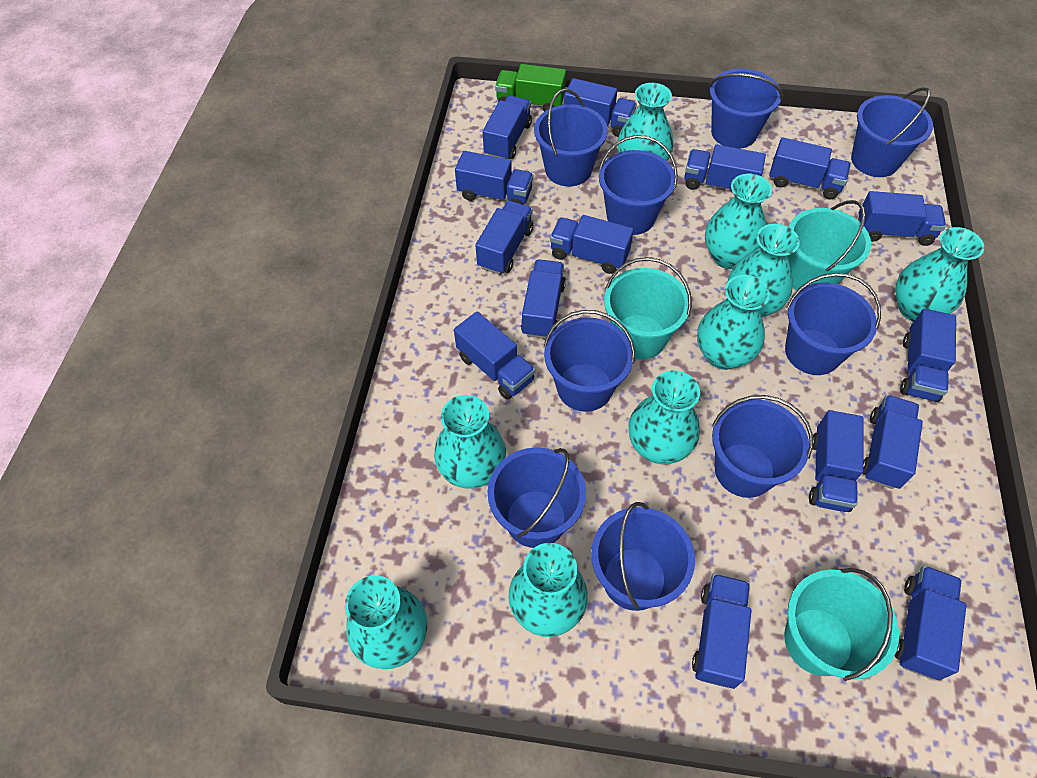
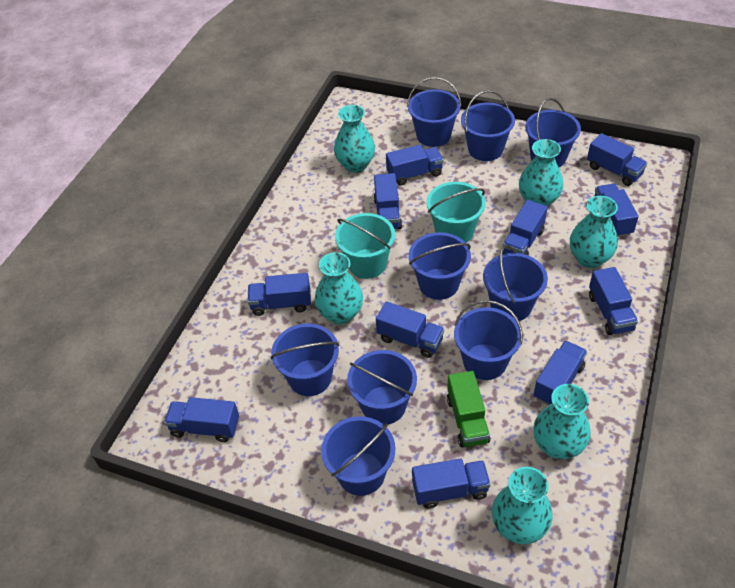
blue truck: [454,312,535,400] [455,151,533,205] [475,201,533,275] [483,96,532,159] [521,259,566,339] [550,215,634,274] [564,78,637,137] [684,145,766,190] [692,574,751,689] [769,137,851,199] [809,410,864,512] [858,191,946,246] [862,395,923,489] [895,566,966,680] [900,309,956,402] = 15 -> [164,397,239,442] [248,273,311,316] [374,173,402,229] [376,301,444,358] [386,145,443,186] [412,458,491,509] [503,200,548,256] [534,341,587,405] [587,133,647,186] [589,267,638,335] [595,184,639,237] = 11
turquoise bucket: [604,257,692,360] [784,568,899,681] [788,200,871,291] = 3 -> [335,213,395,279] [427,182,486,243] = 2
turquoise vase: [345,575,427,669] [434,395,506,489] [508,543,588,637] [617,83,673,161] [628,371,700,464] [697,275,770,370] [705,174,772,269] [728,224,800,318] [895,227,984,322] = 9 -> [315,252,363,325] [334,105,375,173] [492,467,552,544] [519,139,563,207] [533,384,591,459] [570,196,618,268] = 6

